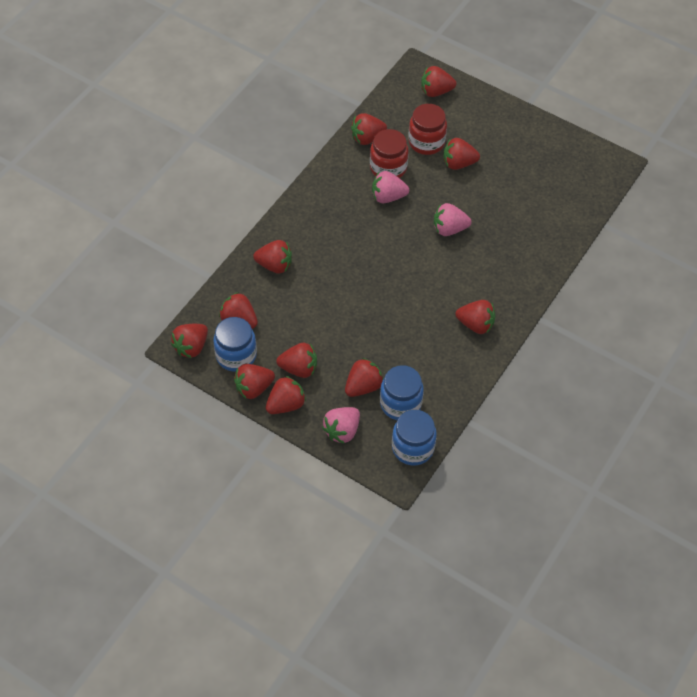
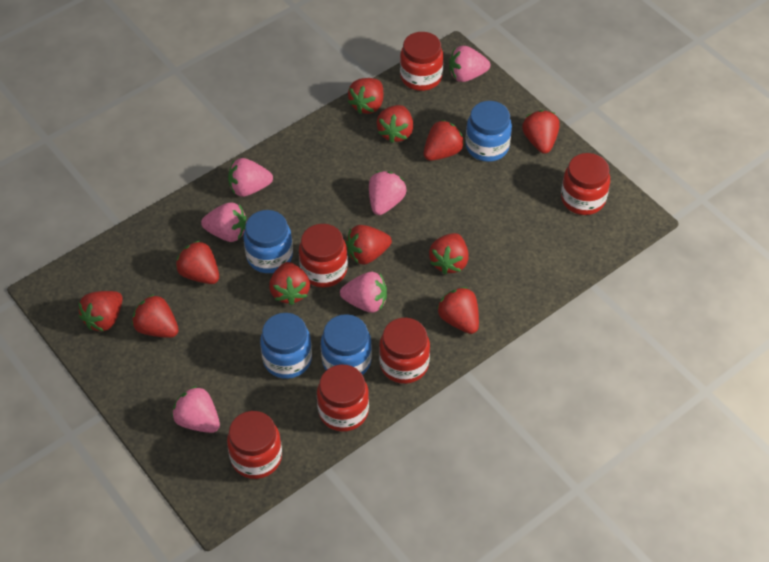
blue jar: [213,317,257,372] [380,365,424,420] [392,410,437,466] = 3 -> [244,210,293,273] [260,313,312,379] [321,314,372,375] [466,101,512,162] = 4
pink strawberry: [322,407,360,444] [372,171,409,203] [434,203,472,236] = 3 -> [172,386,220,433] [201,202,246,242] [228,158,273,197] [340,272,387,313] [369,171,406,215] [449,46,490,82] = 6
red jar: [370,129,409,178] [408,104,447,155] = 2 -> [227,411,282,479] [299,224,348,288] [317,365,369,432] [379,318,430,384] [400,32,444,91] [561,153,610,215] = 6

